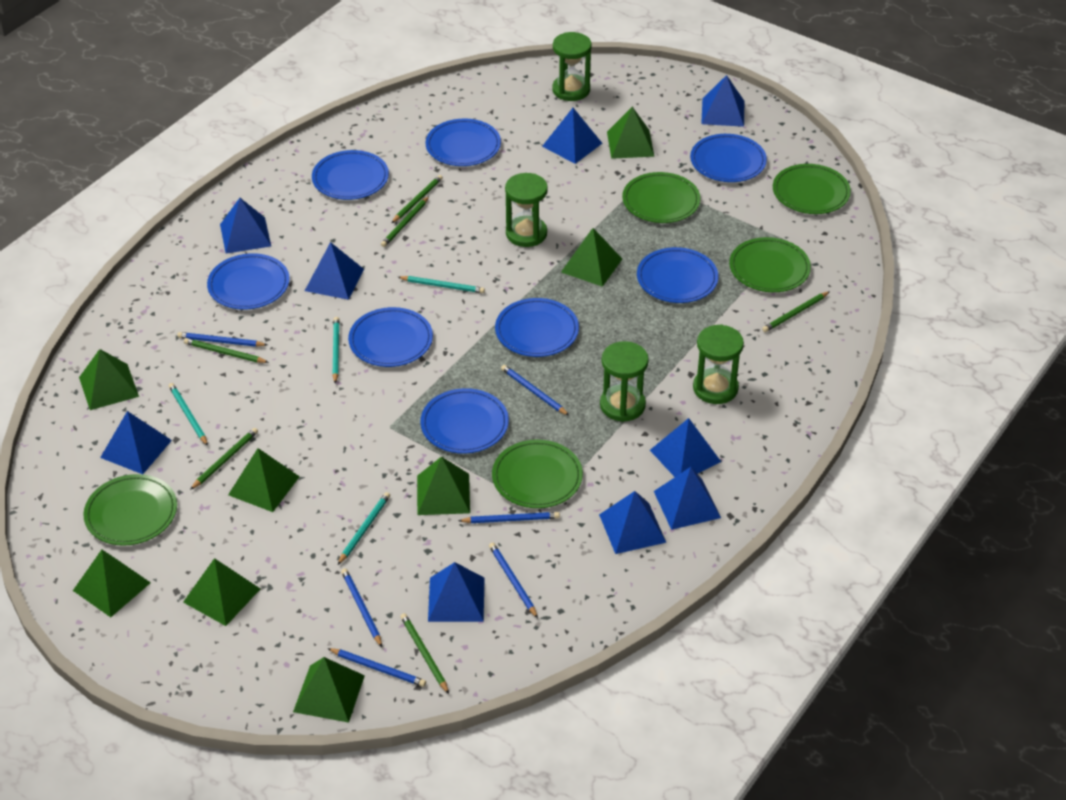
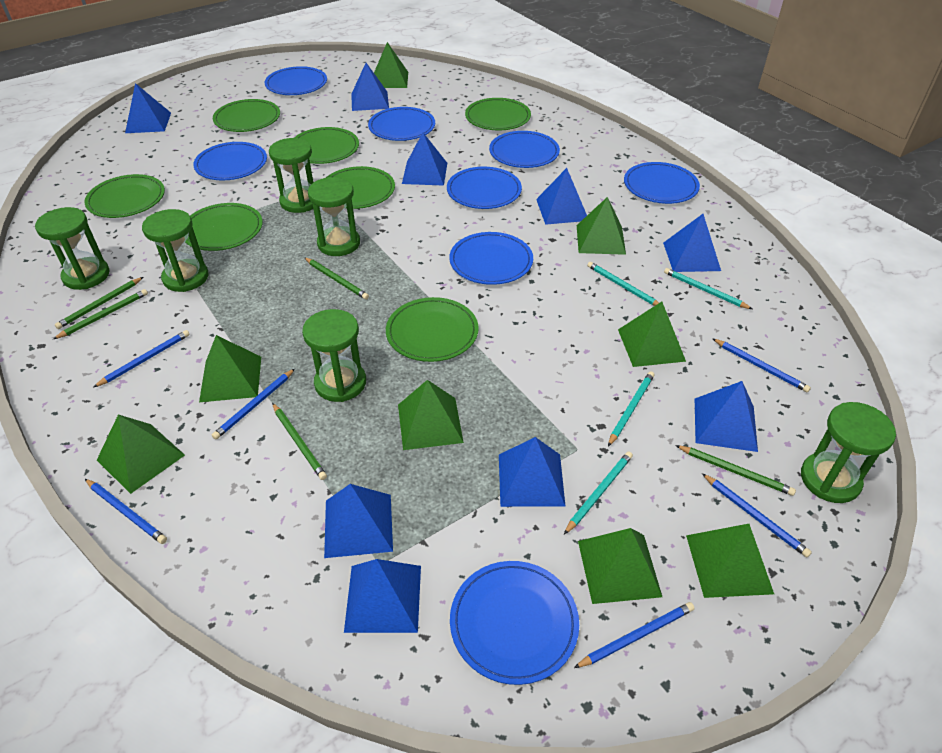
green hourglass: [505,173,548,247] [552,32,592,101] [600,341,649,422] [693,324,744,404] = 4 -> [35,207,109,290] [142,209,209,292] [269,138,313,213] [302,309,366,402] [308,177,360,256] [801,402,896,503] = 6
green pencil: [184,338,269,363] [190,428,258,490] [381,196,429,247] [392,175,443,223] [400,613,449,694] [762,291,830,332] = 6 -> [53,289,148,339] [55,277,143,329] [272,403,327,480] [304,257,369,300] [675,445,796,496] = 5
green plate: [83,474,177,546] [492,440,583,508] [622,172,701,223] [729,237,811,292] [773,164,851,214] = 5 -> [85,174,165,218] [185,203,263,251] [213,99,280,132] [294,127,359,164] [326,166,395,209] [386,297,479,362] [465,98,531,130] = 7

